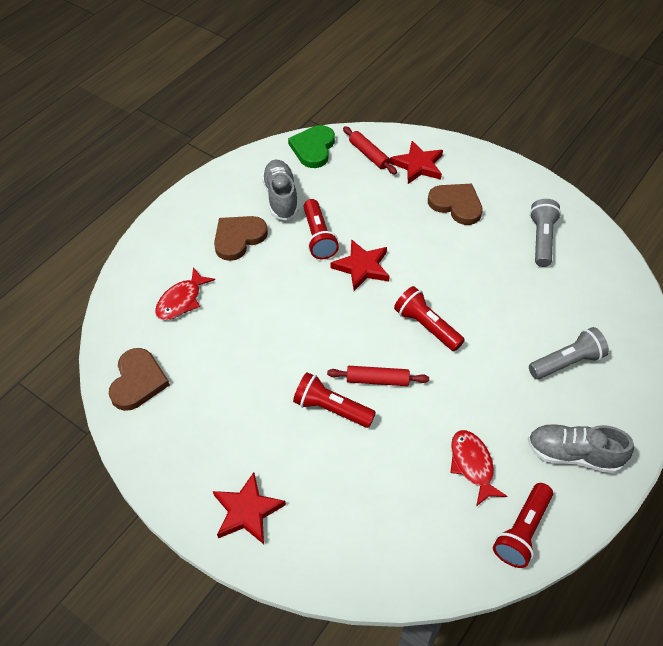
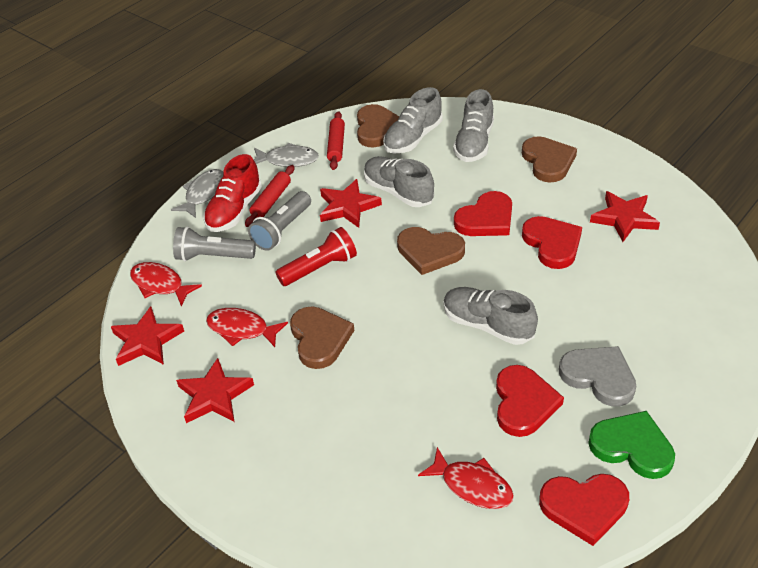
brown heart: [109,348,170,411] [214,216,268,261] [428,184,483,225] = 3 -> [290,306,355,369] [357,104,399,148] [397,227,465,275] [522,136,577,183] = 4
grey fish: none = 0 -> [171,169,223,218] [254,143,319,167] = 2
grey heart: none = 0 -> [559,346,636,407] = 1
grey shoe: [262,160,299,221] [528,424,634,473] = 2 -> [364,156,434,207] [383,87,443,153] [444,287,538,345] [453,89,494,162] = 4
red fish: [155,267,215,320] [450,430,507,507] = 2 -> [130,262,202,306] [206,308,288,347] [418,447,514,509] = 3
red flashlight: [293,372,376,428] [304,199,339,259] [394,286,465,351] [493,483,553,568] = 4 -> [275,227,357,286] = 1
red heart: none = 0 -> [454,191,512,236] [496,365,564,437] [522,216,582,269] [539,474,629,546] = 4
red shoe: none = 0 -> [203,154,262,232] = 1
red star: [213,472,286,544] [331,239,390,291] [390,141,443,184] = 3 -> [111,307,184,366] [176,358,254,423] [320,179,382,228] [590,191,660,242] = 4

